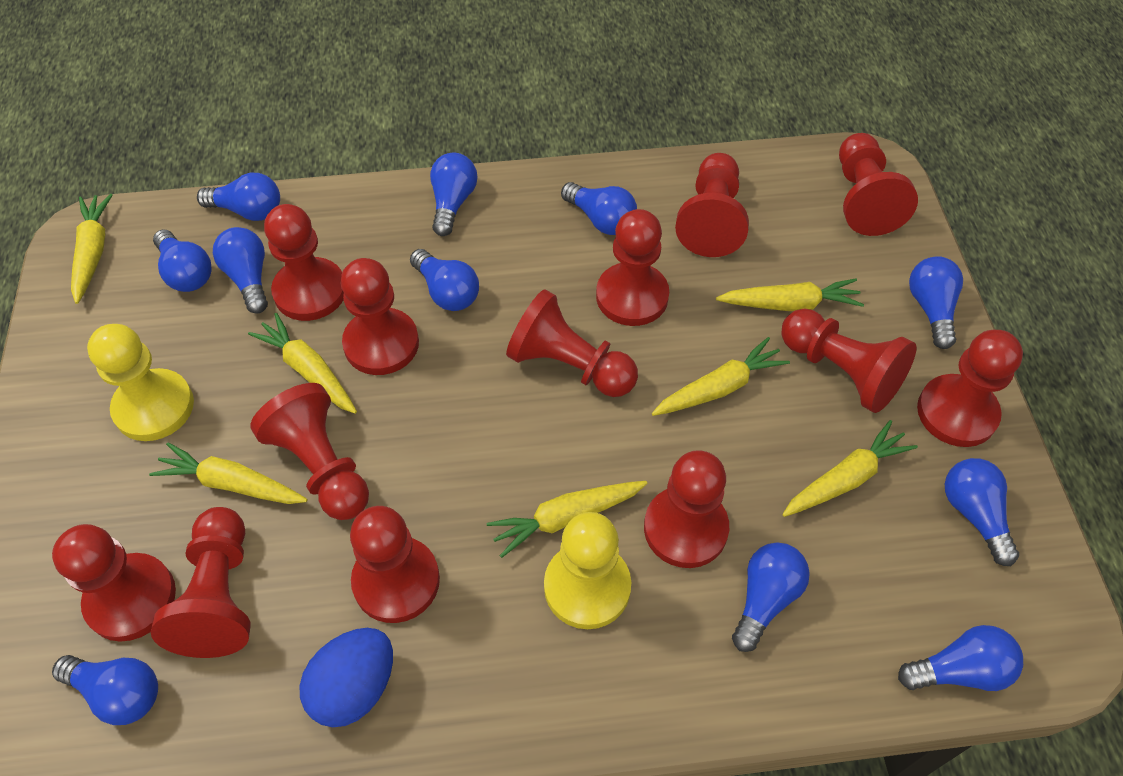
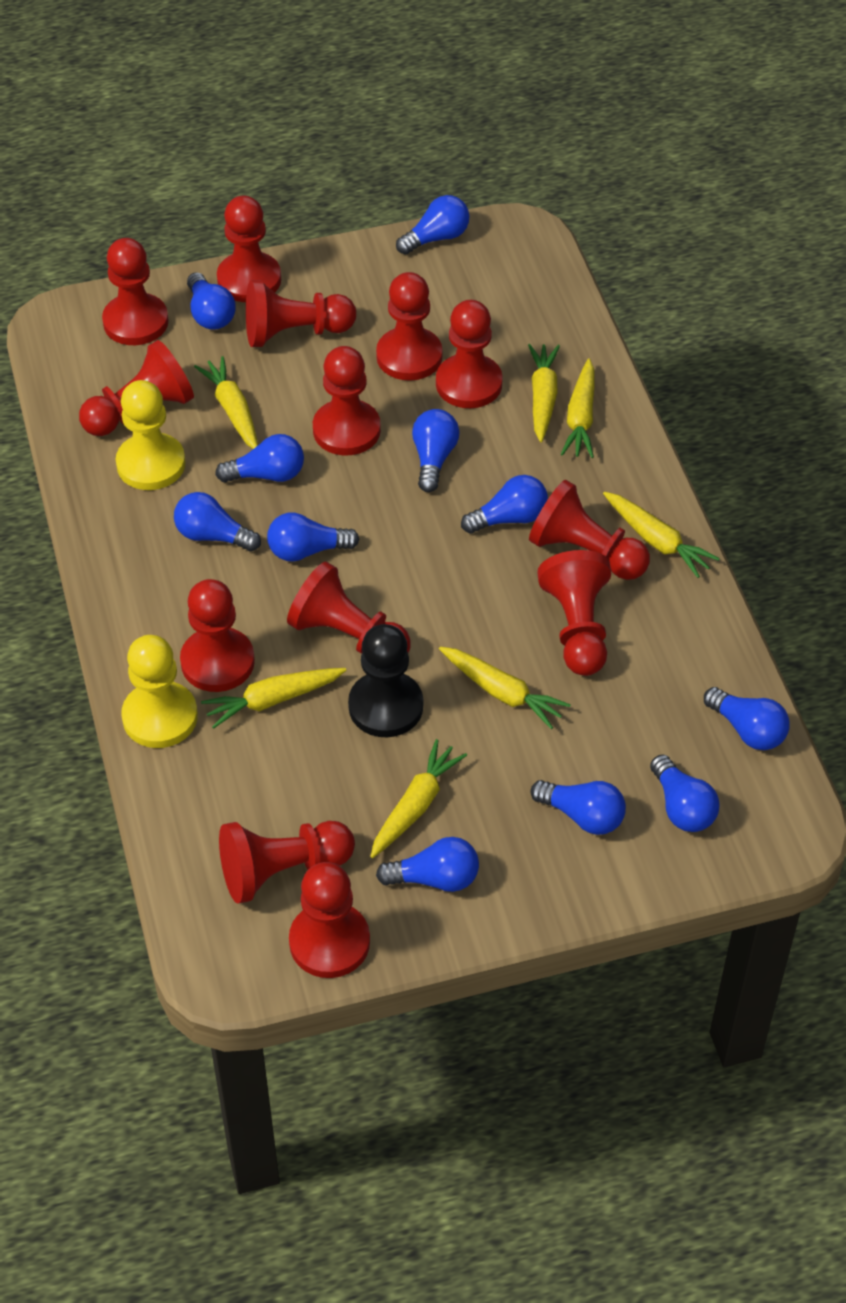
black pawn: none = 0 -> [348,624,423,737] = 1
blue egg: [299,628,393,727] = 1 -> none = 0

